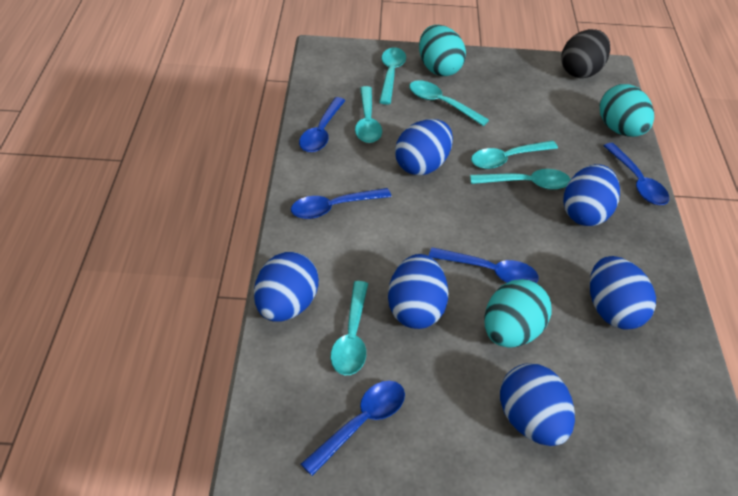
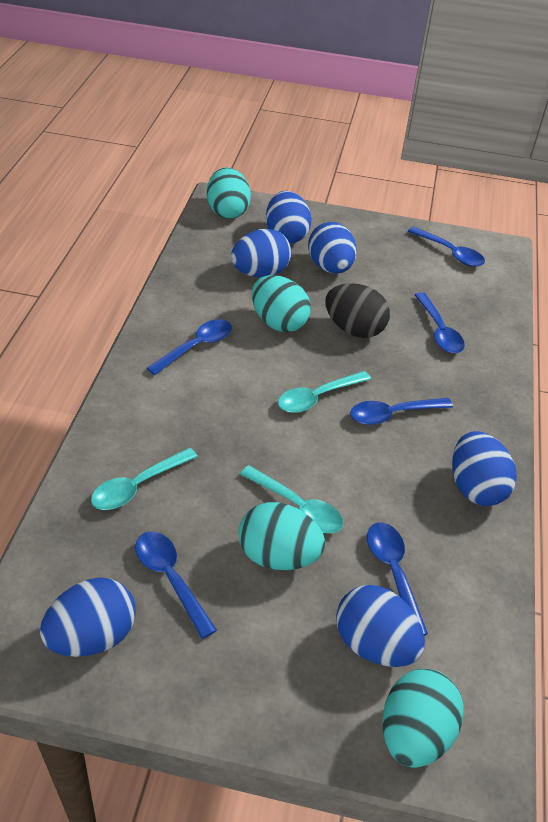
blue spoon: [291,188,391,219] [299,97,345,152] [301,381,405,476] [429,247,539,283] [604,143,669,205] = 5 -> [135,531,217,639] [147,319,232,375] [350,398,453,425] [367,523,428,635] [408,227,485,267] [415,292,465,353] = 6
turquoise egg: [419,25,466,76] [484,279,551,348] [600,84,654,137] = 3 -> [207,167,251,219] [238,502,325,570] [252,275,311,332] [383,669,464,768] = 4
turquoise spoon: [331,281,368,375] [355,86,382,143] [379,47,406,105] [409,80,489,126] [470,169,571,190] [471,141,558,169] = 6 -> [91,448,198,510] [240,465,343,533] [278,371,371,413] = 3

